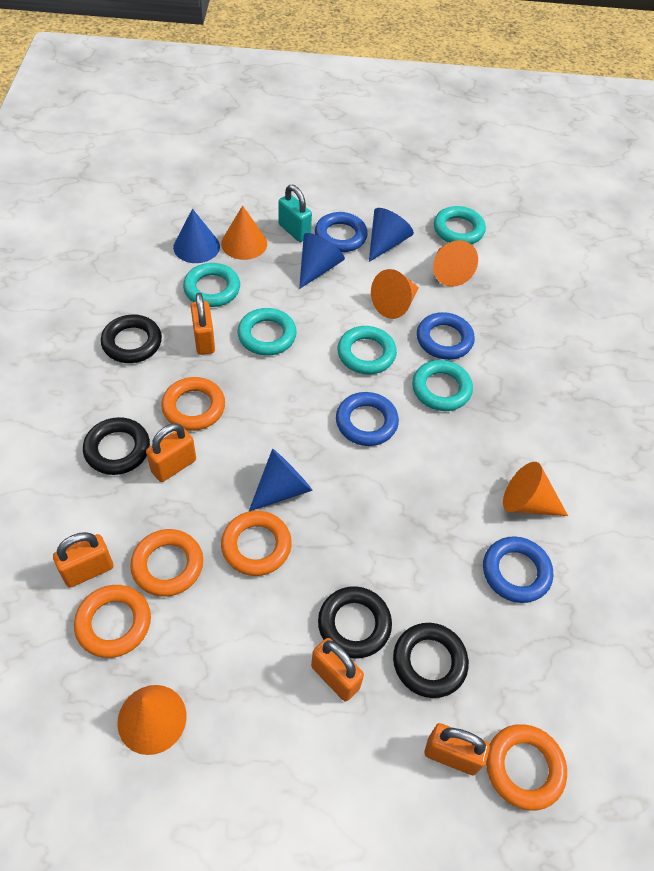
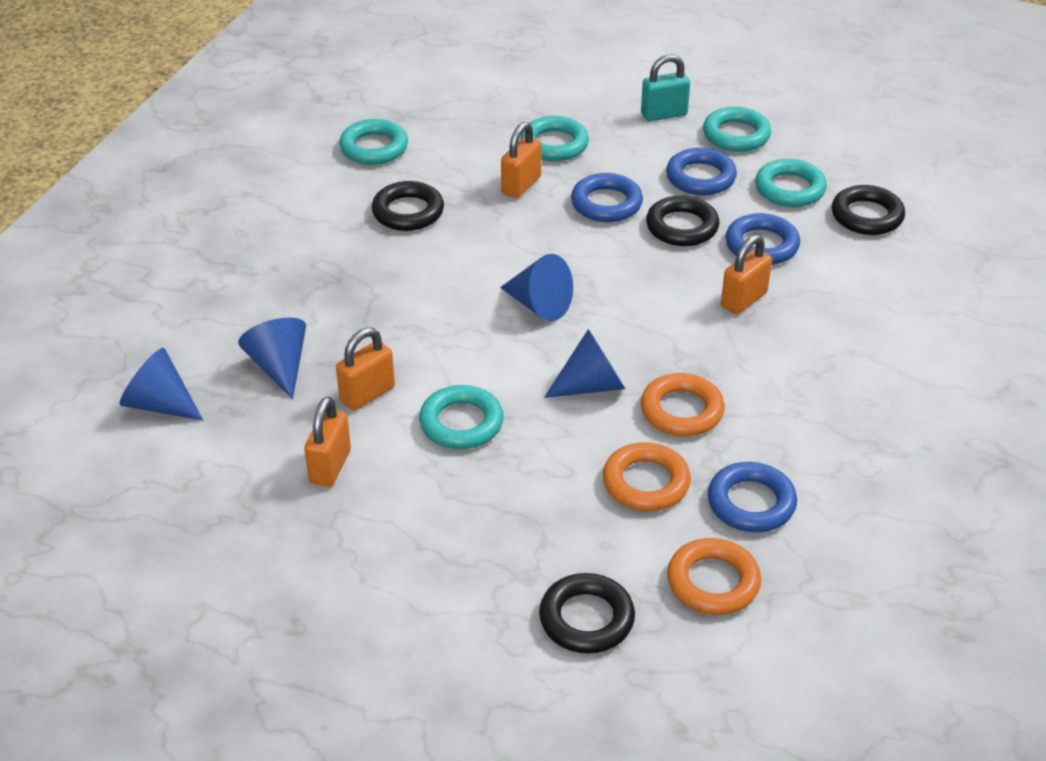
orange cone: [117,685,186,755] [221,205,267,260] [371,269,419,319] [433,240,478,287] [503,462,568,516] = 5 -> none = 0
orange padlock: [53,532,114,588] [146,423,196,482] [191,293,215,355] [311,638,364,702] [425,723,490,775] = 5 -> [304,396,351,487] [336,328,395,411] [501,122,542,198] [721,235,772,315] = 4
orange ring: [74,585,151,658] [130,529,203,597] [161,377,225,431] [221,511,292,576] [486,724,567,811] = 5 -> [603,442,691,511] [641,373,725,436] [667,538,761,615] = 3

